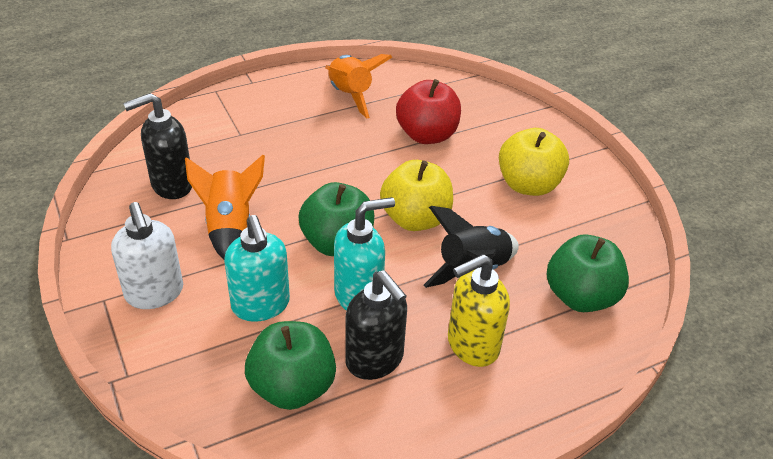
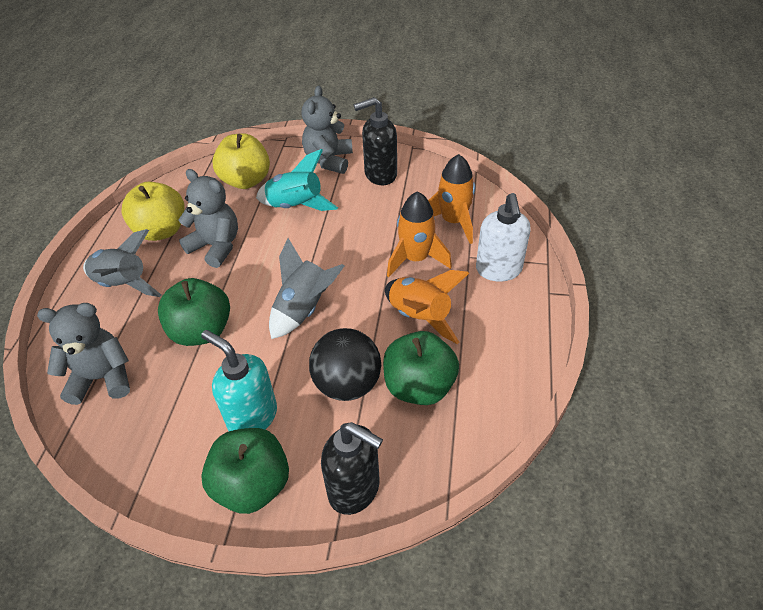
black ball: none = 0 -> [309,328,381,401] = 1
black rocket: [424,206,519,288] = 1 -> none = 0
grey rocket: none = 0 -> [83,229,161,297] [269,238,344,339] = 2
grey teddy bear: none = 0 -> [37,303,130,405] [178,169,238,268] [301,86,353,174] = 3
orange rocket: [185,155,265,259] [325,54,392,118] = 2 -> [385,270,469,344] [387,191,452,277] [428,154,475,244] = 3
red apple: [396,79,461,144] = 1 -> none = 0
turquoise rocket: none = 0 -> [256,149,338,211] = 1
turquoise soap dispenser: [224,215,290,322] [334,197,395,311] = 2 -> [201,330,277,431] = 1
yellow soap dispenser: [448,254,510,367] = 1 -> none = 0

